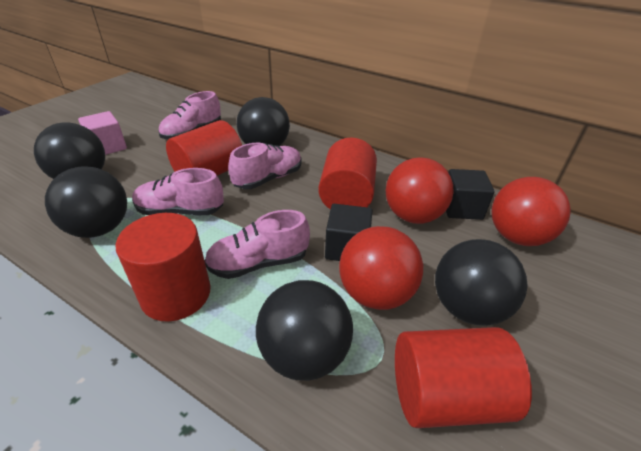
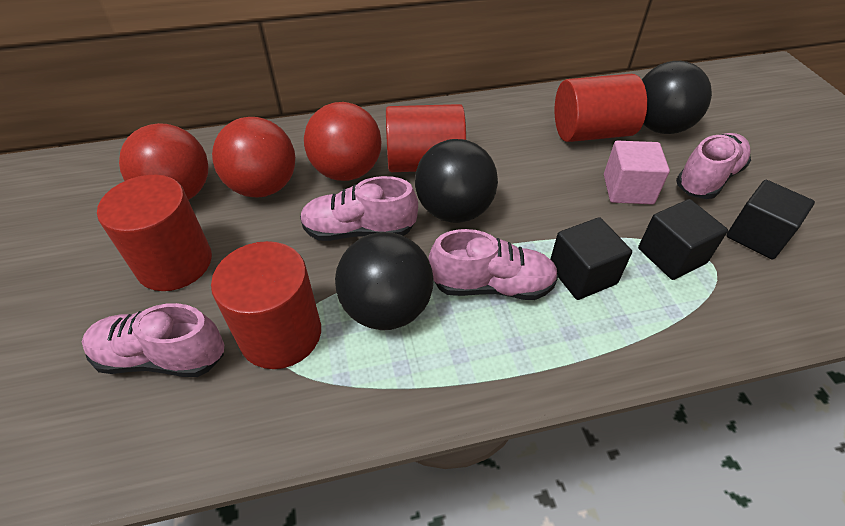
black ball: [34,122,105,179] [45,167,127,238] [237,97,290,146] [256,280,353,381] [435,239,528,326] = 5 -> [335,232,434,330] [415,139,498,223] [642,61,712,134] = 3
black cube: [325,204,373,261] [446,169,495,220] = 2 -> [550,217,632,300] [638,199,728,280] [726,180,815,259] = 3

